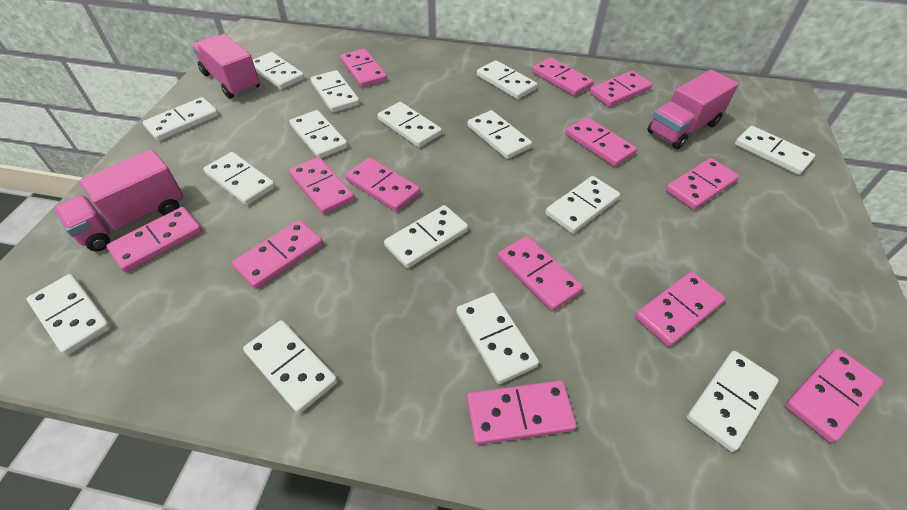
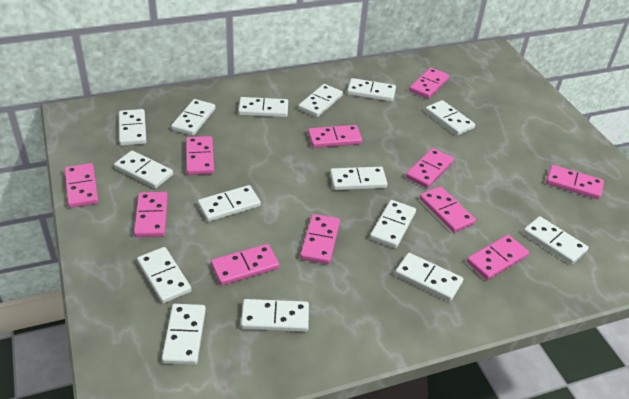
pink domino: [106,207,202,272] [232,220,323,289] [289,157,354,215] [340,49,387,87] [345,158,420,212] [467,380,577,445] [498,236,583,311] [532,57,593,96] [566,117,637,167] [590,71,652,107] [635,272,726,347] [666,158,739,210] [785,349,883,443] = 13 -> [65,163,98,208] [134,192,168,237] [186,136,214,175] [211,244,279,285] [300,214,340,264] [308,125,362,148] [406,148,454,188] [409,68,449,99] [419,186,476,233] [467,235,529,280] [546,165,604,199] = 11
pink truck: [54,149,183,252] [192,34,260,99] [647,70,738,149] = 3 -> none = 0

